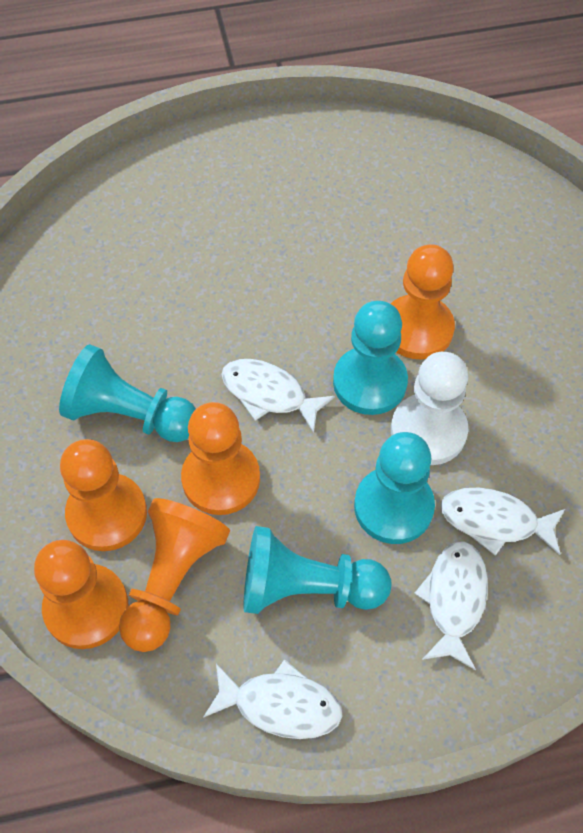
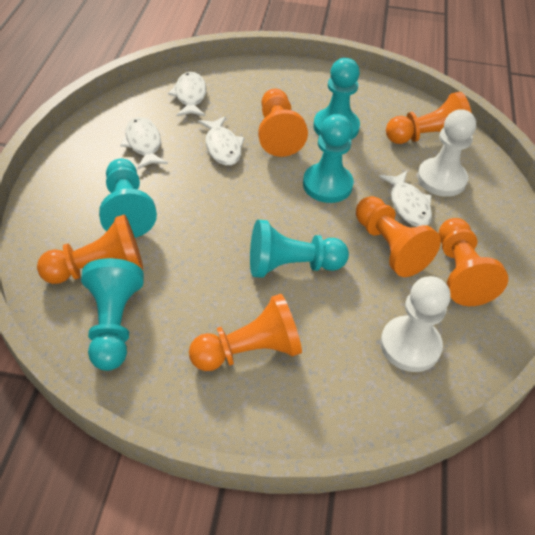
orange pawn: [34,540,128,649] [60,439,147,551] [119,498,230,652] [181,402,260,515] [391,244,455,359] = 5 -> [37,214,143,284] [189,294,302,371] [258,89,308,157] [356,196,441,277] [386,92,472,144] [439,218,508,306] = 6
turquoise pawn: [59,344,196,442] [243,526,391,614] [333,301,408,415] [354,432,435,544] = 4 -> [81,258,144,371] [99,159,157,238] [250,220,349,278] [303,114,354,203] [313,58,360,140] = 5
white pawn: [391,352,468,465] = 1 -> [380,276,451,372] [417,109,476,197] = 2

